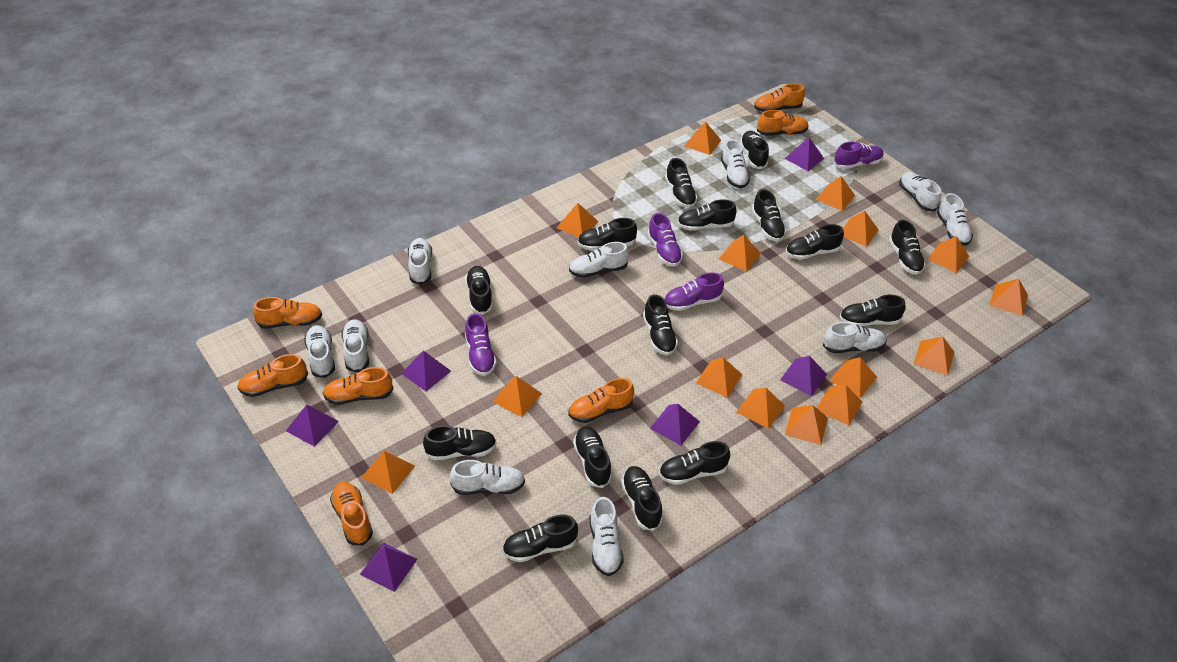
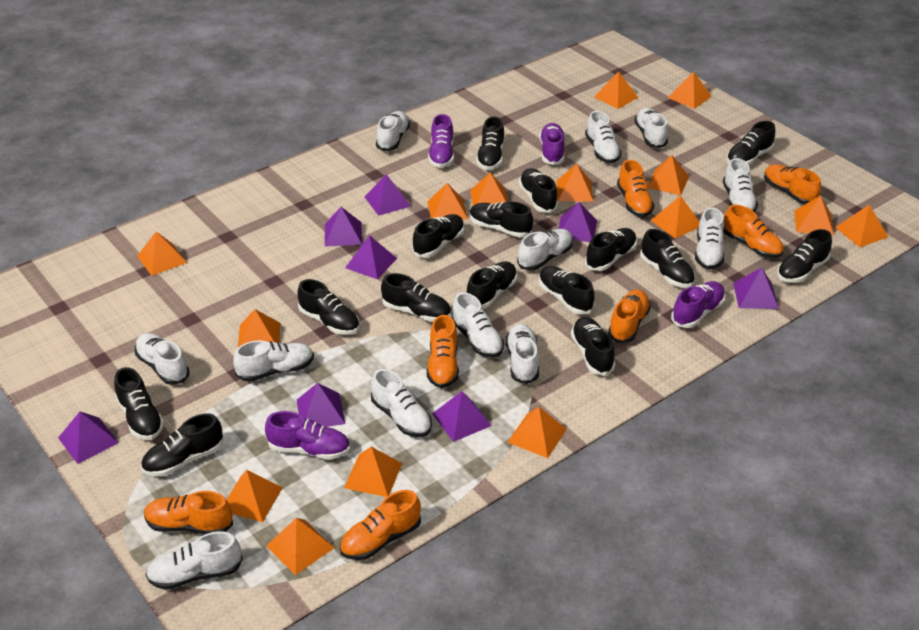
purple pyramid: [286,405,339,447] [360,543,417,592] [401,351,451,391] [650,404,700,445] [780,356,827,396] [785,137,824,171] = 6 -> [58,412,119,464] [297,383,345,427] [325,207,362,246] [345,235,397,280] [365,174,411,216] [432,391,492,442] [558,202,597,242] [733,268,779,309] = 8
white shoe: [304,325,335,378] [342,319,369,372] [408,238,432,285] [450,460,525,495] [569,242,629,278] [590,497,624,576] [721,139,750,188] [823,322,887,353] [899,172,941,211] [937,193,973,246] = 10 -> [135,333,190,385] [146,531,243,590] [233,340,314,382] [371,369,432,437] [376,111,410,151] [452,292,504,358] [506,324,539,384] [517,229,573,271] [585,111,622,163] [634,108,668,148] [695,207,725,269] [723,158,758,212] = 12

